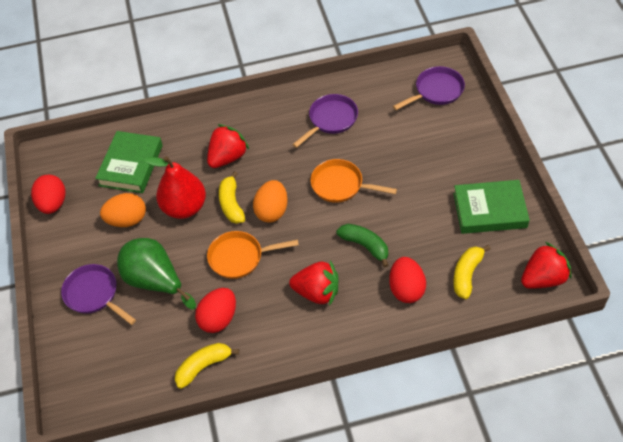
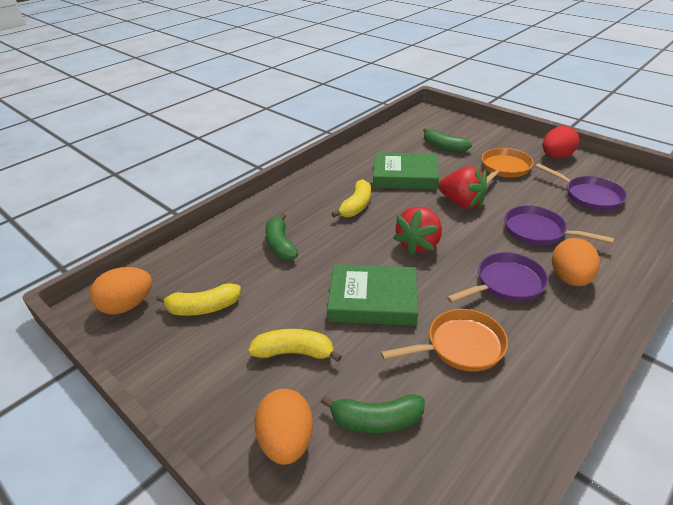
green banana: [336,224,389,268] = 1 -> [265,213,298,260] [321,394,425,433] [423,128,472,153] = 3
green pear: [117,238,196,310] = 1 -> none = 0
orange egg: [100,193,146,227] [253,180,288,223] = 2 -> [90,267,152,314] [254,389,313,465] [552,238,600,286] = 3
red egg: [31,175,65,214] [195,288,236,333] [389,257,426,303] = 3 -> [543,126,579,159] = 1
red pear: [144,156,206,219] = 1 -> none = 0
red strawberry: [207,124,249,168] [289,261,338,306] [521,242,571,289] = 3 -> [393,207,442,256] [438,166,488,209] = 2

